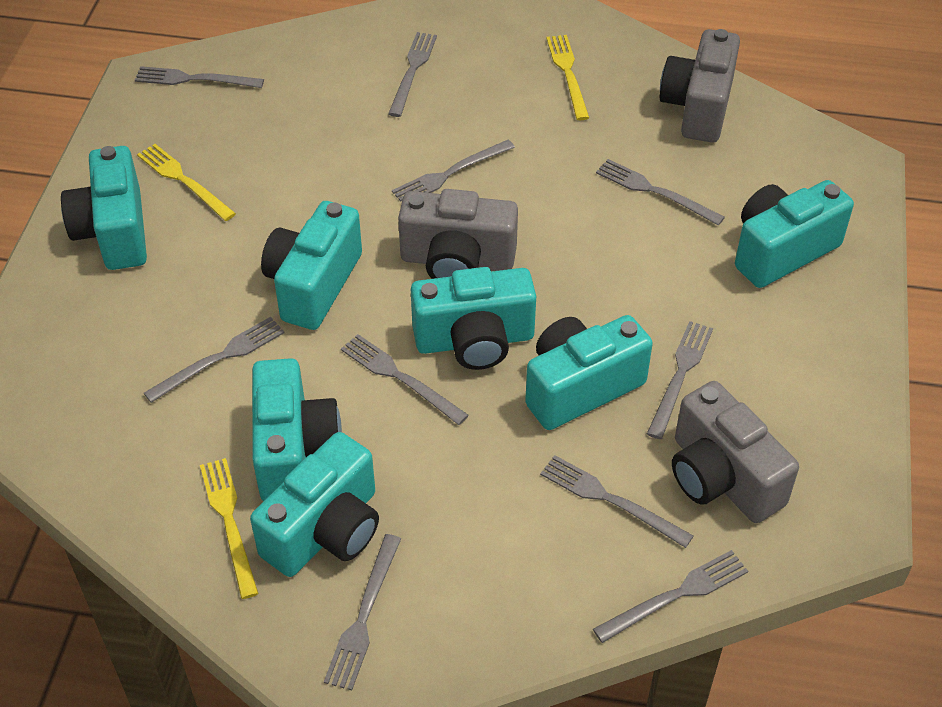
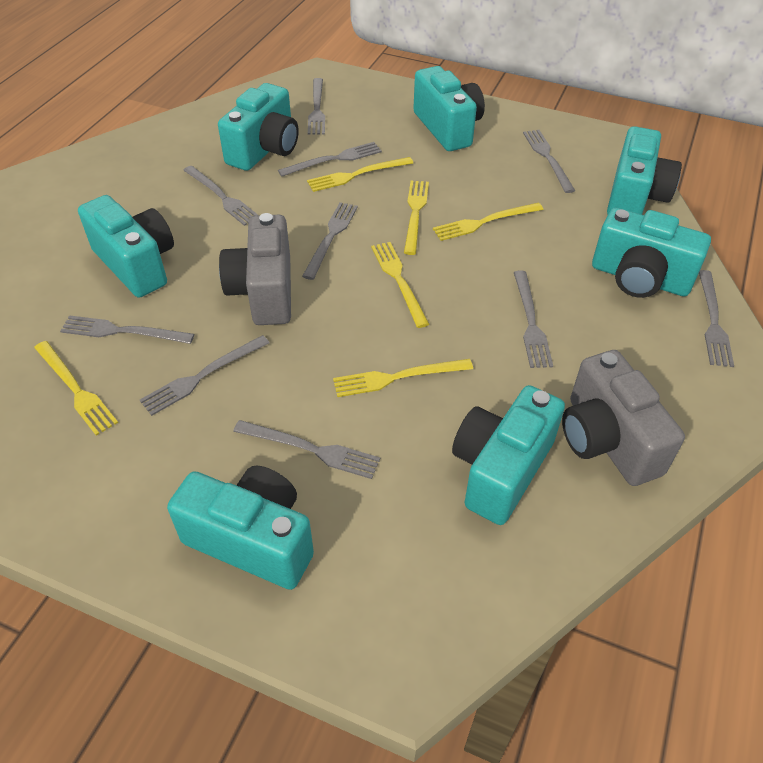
grey camera: [398,189,518,279] [660,29,740,143] [672,381,799,523] = 3 -> [219,213,291,325] [562,350,685,486] = 2
yellow fork: [137,144,236,221] [200,458,259,599] [546,35,589,120] = 3 -> [34,341,118,436] [307,157,413,192] [333,359,473,397] [371,242,429,328] [404,181,429,255] [433,203,543,241] = 6

